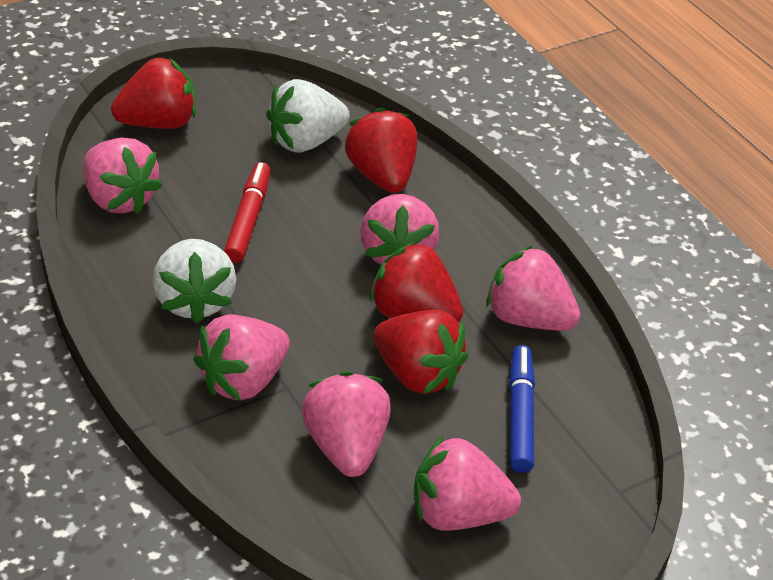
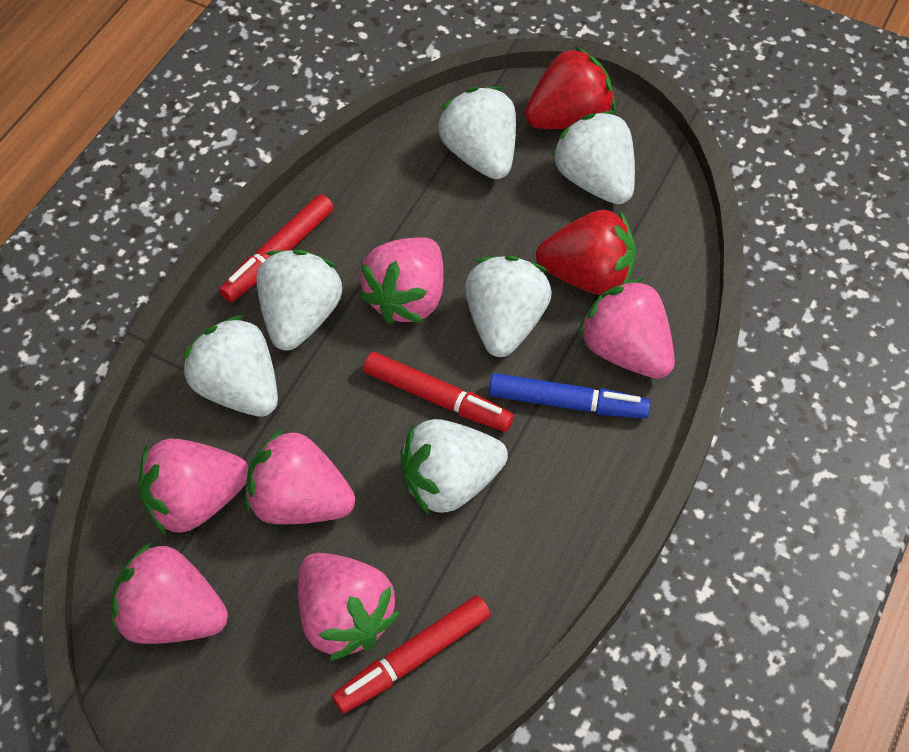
red marker: [224,162,271,263] = 1 -> [219,194,334,302] [332,595,491,714] [363,352,514,432] = 3
red strawberry: [111,57,196,129] [345,107,417,193] [369,241,463,322] [374,310,468,394] = 4 -> [524,46,615,129] [536,210,636,295] = 2
white strawberry: [153,239,236,324] [266,79,350,153] = 2 -> [183,315,278,417] [257,250,342,351] [400,419,508,515] [438,87,516,179] [465,256,552,357] [551,111,635,204] = 6

